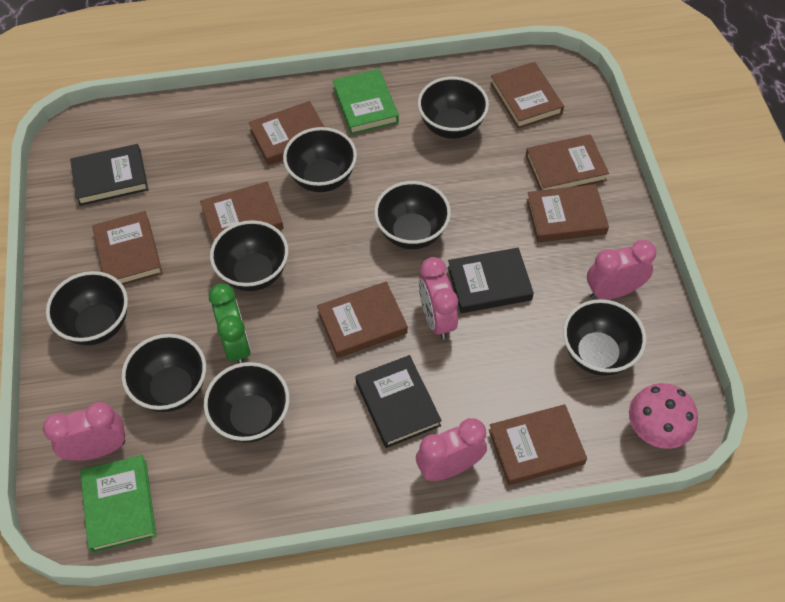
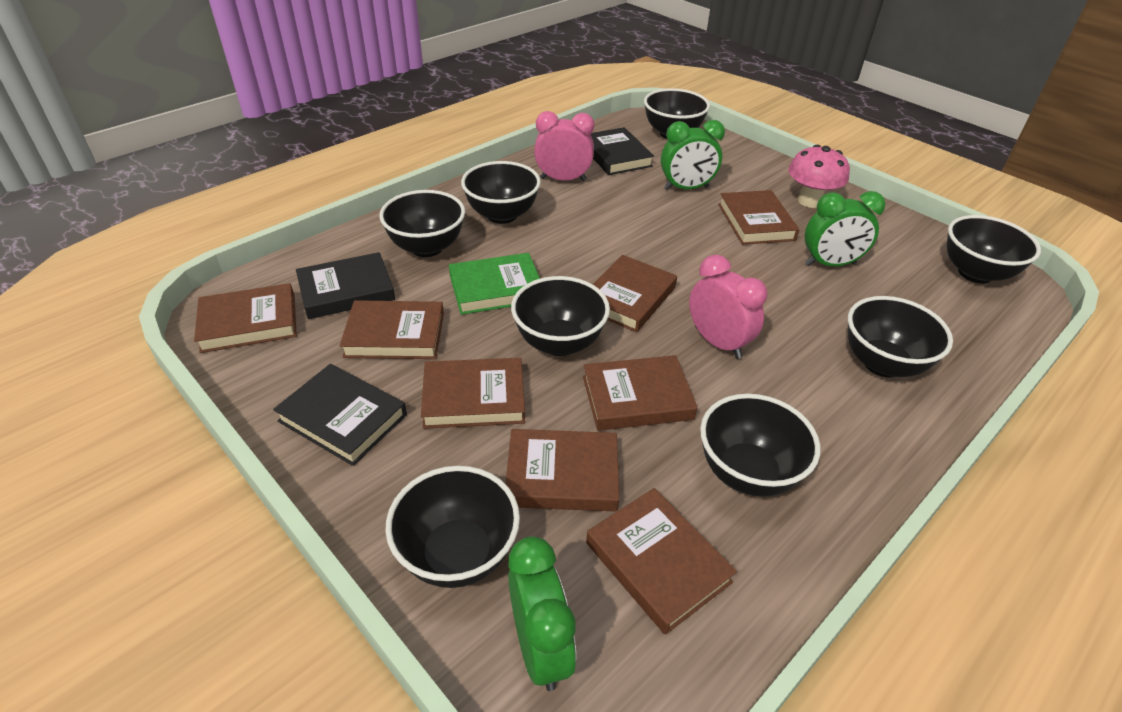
green book: [80,455,156,553] [333,69,399,135] = 2 -> [449,253,540,315] = 1
green clock: [209,284,251,363] = 1 -> [508,536,576,691] [661,120,725,190] [805,191,886,266] = 3
pink clock: [43,402,125,461] [416,418,487,481] [419,257,458,340] [587,240,656,300] = 4 -> [534,111,594,181] [689,255,767,359] = 2

